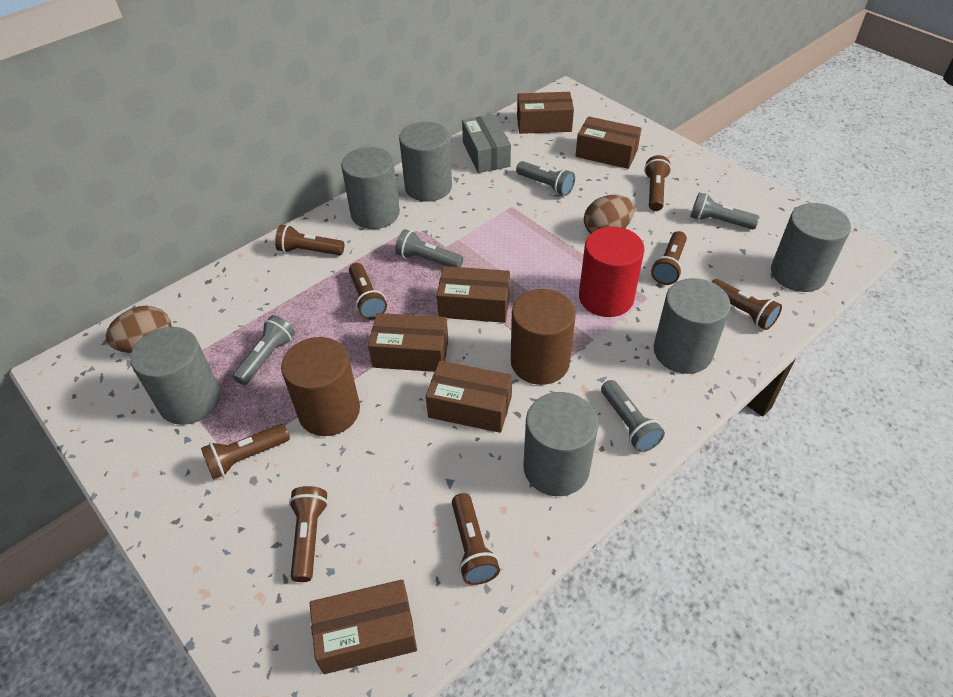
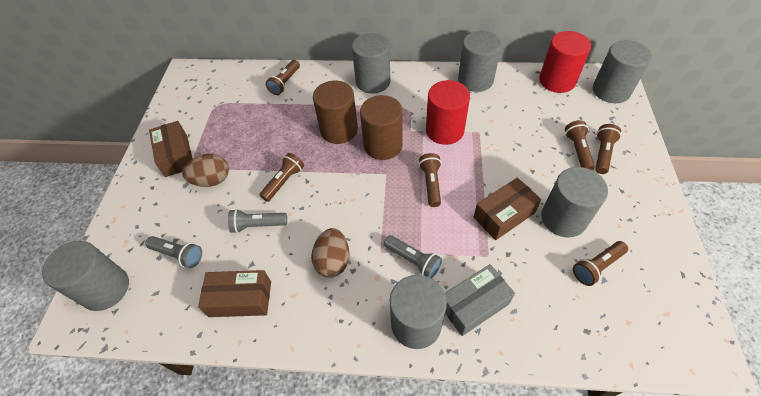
brown box: [310,579,417,674] [368,313,448,372] [426,361,512,433] [437,266,510,323] [517,92,574,134] [576,116,641,169] = 6 -> [149,121,193,177] [198,270,271,317] [474,178,541,240] = 3
brown flashlight: [201,424,290,479] [275,224,344,255] [289,486,328,582] [349,263,387,319] [452,493,500,585] [644,155,671,211] [651,231,687,285] [712,279,782,330] = 8 -> [260,153,304,202] [266,60,300,95] [419,153,442,207] [565,121,595,170] [573,241,628,286] [595,124,621,174] = 6
grey flashlight: [232,315,295,385] [395,229,463,267] [516,161,575,196] [601,380,665,452] [690,192,759,229] = 5 -> [145,236,202,268] [228,209,287,233] [384,235,442,278] = 3
red cylinder: [579,226,644,317] = 1 -> [426,80,470,145] [539,31,591,93] = 2

